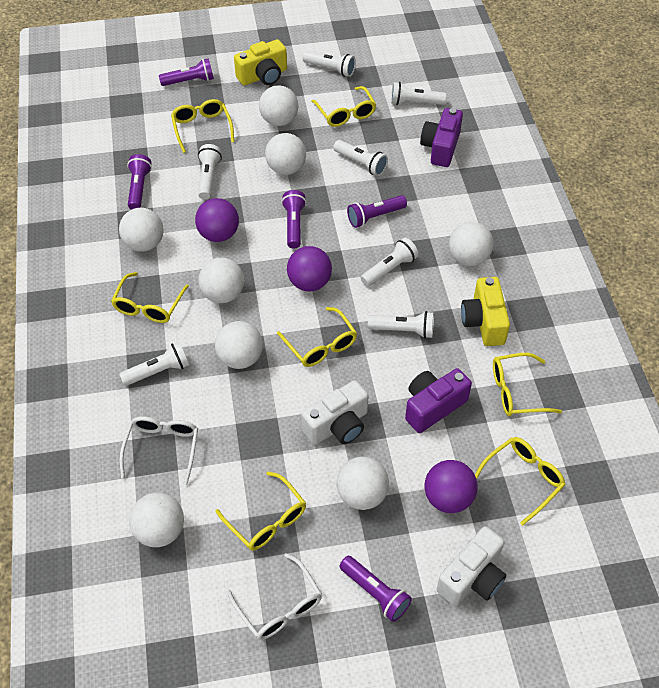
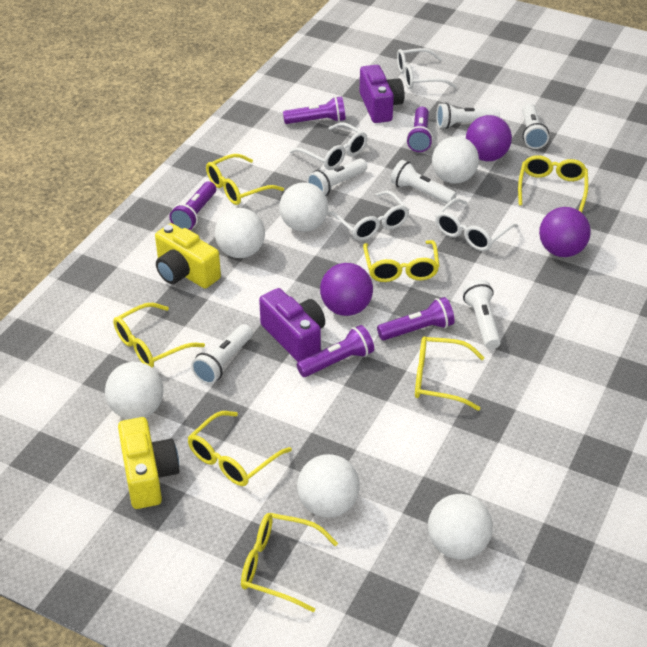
white ball: [119,208,164,252] [129,493,184,547] [198,258,244,303] [215,321,263,369] [259,85,298,126] [265,133,306,175] [337,457,389,510] [449,222,493,266] = 8 -> [105,362,164,419] [215,208,265,258] [279,182,328,232] [297,454,360,517] [428,494,493,559] [432,136,479,184] = 6
white camera: [301,380,369,445] [436,526,507,606] = 2 -> none = 0
white flashlight: [120,342,189,386] [198,144,222,200] [303,51,356,77] [333,140,388,176] [361,237,419,287] [368,311,434,338] [391,82,446,105] = 7 -> [191,324,253,384] [307,158,367,196] [391,160,457,204] [436,103,500,129] [463,279,501,349] [522,103,549,149] = 6
white glasses: [120,416,198,485] [227,553,322,640] = 2 -> [289,122,367,170] [327,190,409,241] [397,48,457,89] [435,198,518,251] = 4

